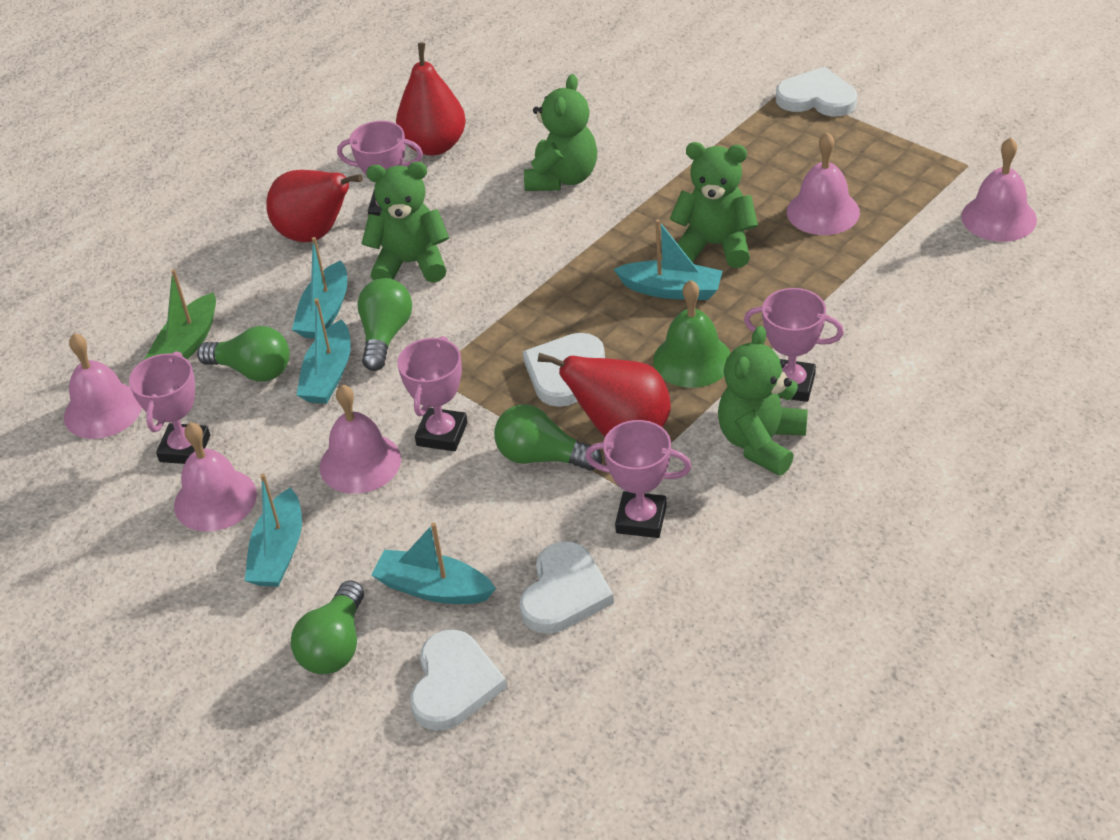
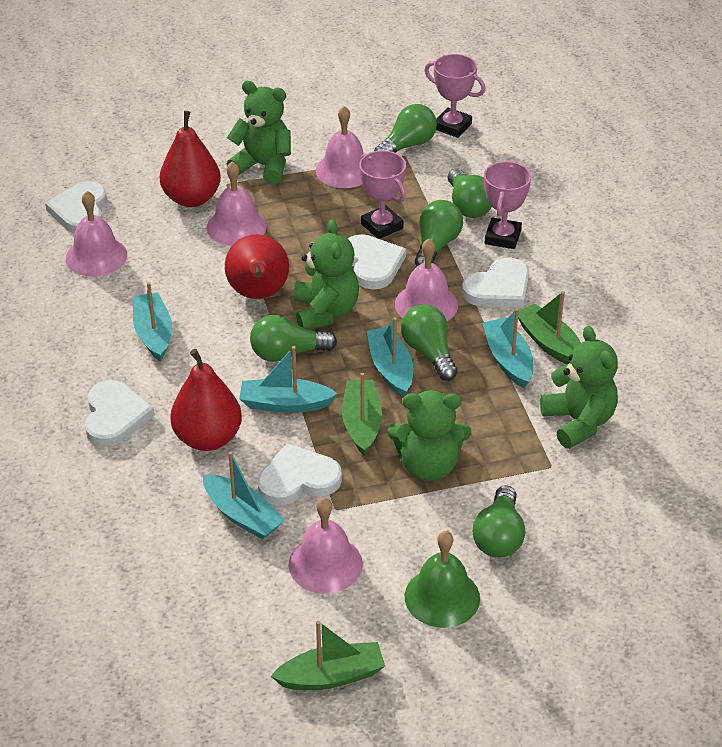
green boat: [144,269,216,360] = 1 -> [271,621,385,690] [342,373,382,455] [518,291,581,364] = 3
green light bulb: [197,326,290,382] [291,580,364,674] [357,278,412,371] [494,405,602,471] = 4 -> [250,315,337,362] [374,104,437,153] [401,304,458,381] [415,200,463,266] [448,168,492,218] [472,485,525,558] = 6
pink trophy: [129,351,210,464] [337,121,423,216] [397,336,468,451] [585,420,692,538] [744,288,844,402] = 5 -> [359,150,406,239] [425,54,486,138] [484,161,531,249] = 3
white heart: [410,629,507,731] [520,541,614,634] [523,333,605,407] [776,67,857,116] = 4 -> [45,181,107,233] [85,380,155,447] [258,443,342,506] [348,234,406,289] [462,258,529,308] = 5

